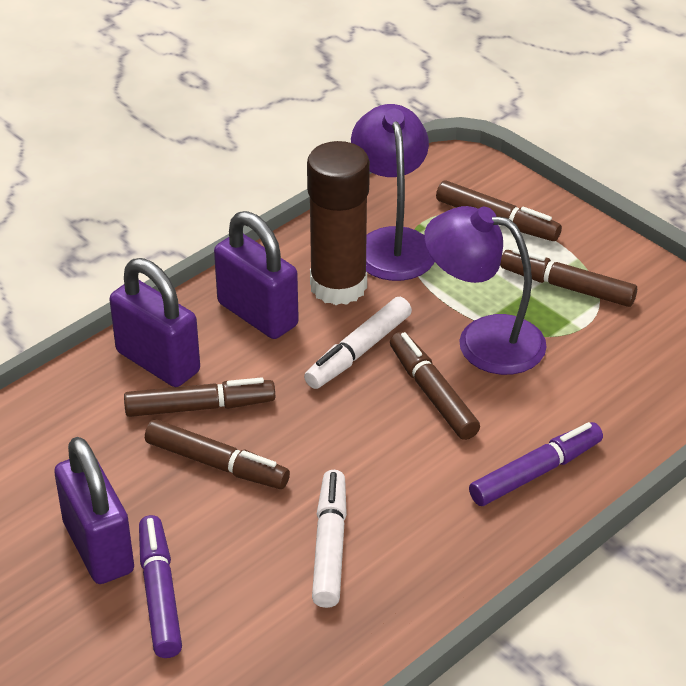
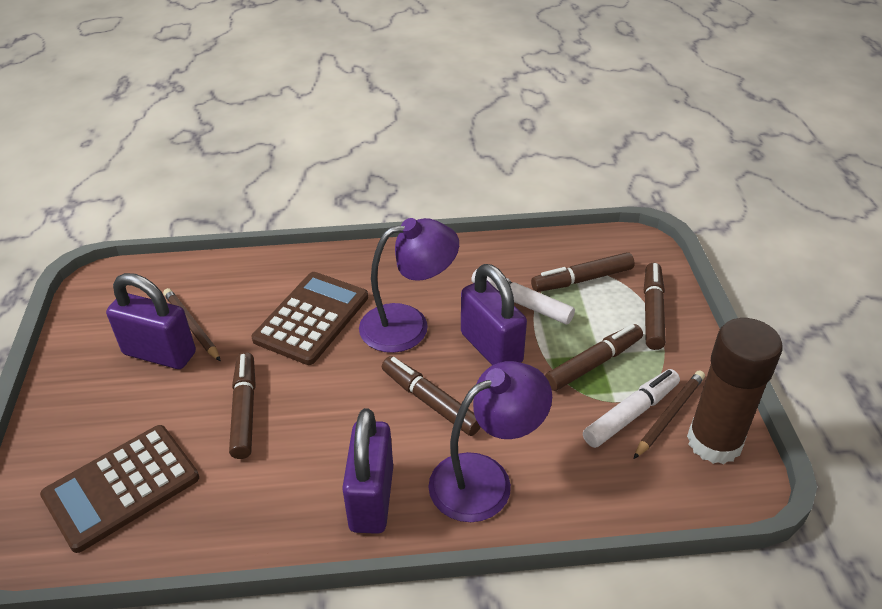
brown calculator: none = 0 -> [40,425,199,553] [252,272,368,365] = 2
brown pencil: none = 0 -> [163,288,221,361] [633,370,705,459] = 2
purple marker: [139,515,182,658] [469,422,603,506] = 2 -> none = 0

